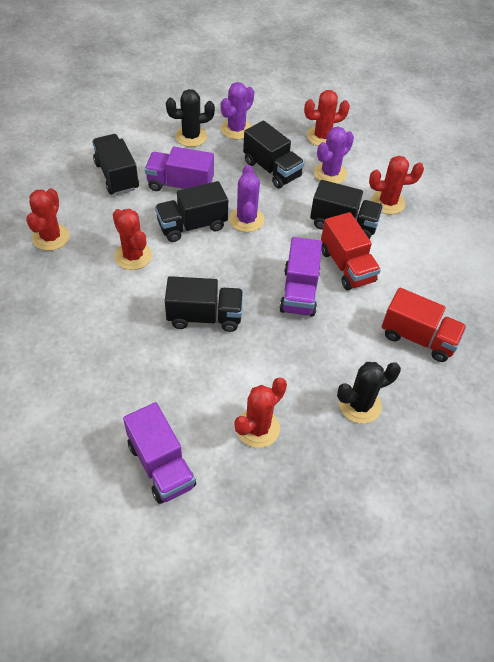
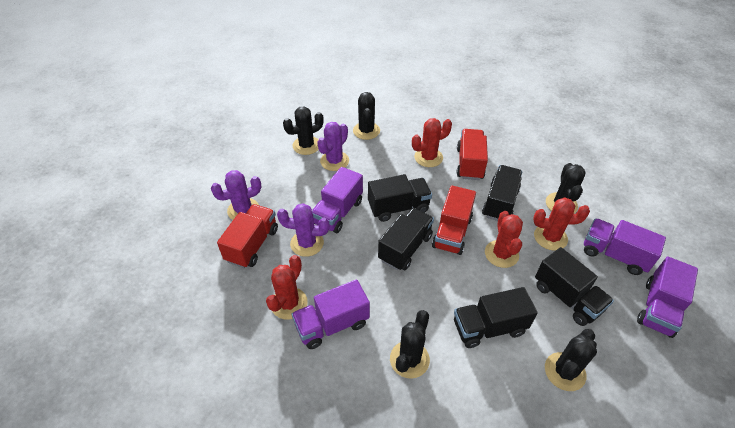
black cactus: [166,89,215,147] [337,362,401,424] = 2 -> [283,106,324,155] [353,92,380,140] [390,310,430,379] [545,329,597,391] [546,163,586,213] = 5
purple truck: [123,402,196,504] [145,147,214,191] [279,237,322,317] = 3 -> [292,279,370,349] [312,167,363,233] [584,218,666,275] [637,256,698,338] = 4
red cactus: [26,188,70,251] [113,209,152,270] [234,378,287,448] [304,90,350,146] [369,156,424,214] = 5 -> [266,255,308,320] [412,118,452,167] [485,211,523,268] [533,198,590,250] = 4
red truck: [321,212,381,290] [382,288,467,362] = 2 -> [217,204,278,268] [432,185,476,255] [457,129,488,180] = 3

